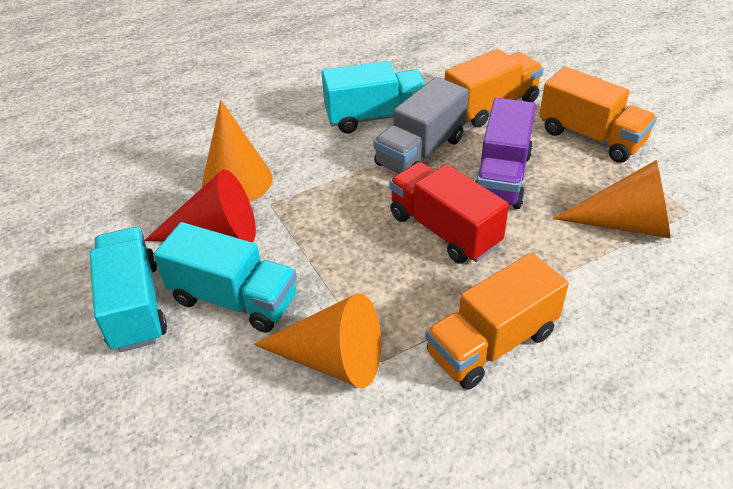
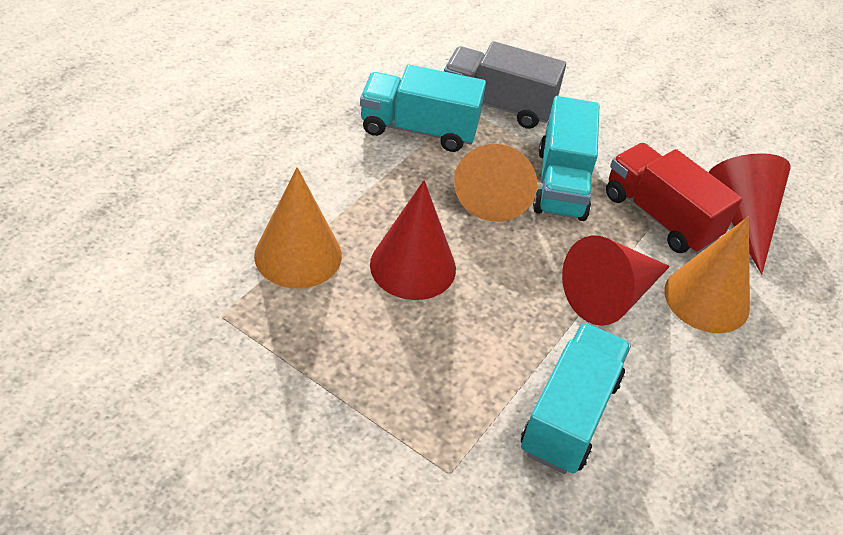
orange truck: [425,253,569,390] [445,49,544,127] [539,66,657,163] = 3 -> none = 0
purple truck: [475,98,536,209] = 1 -> none = 0
red cone: [144,169,256,243] = 1 -> [370,180,456,300] [562,236,670,326] [708,153,791,274] = 3

